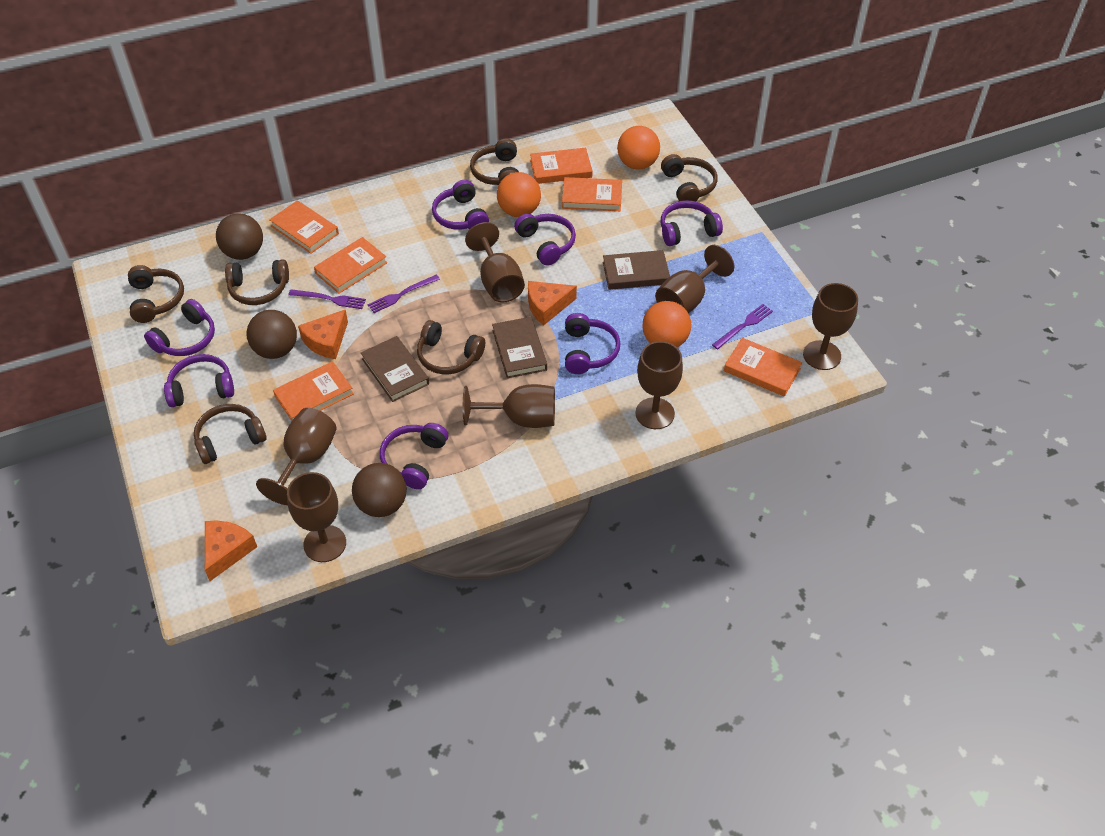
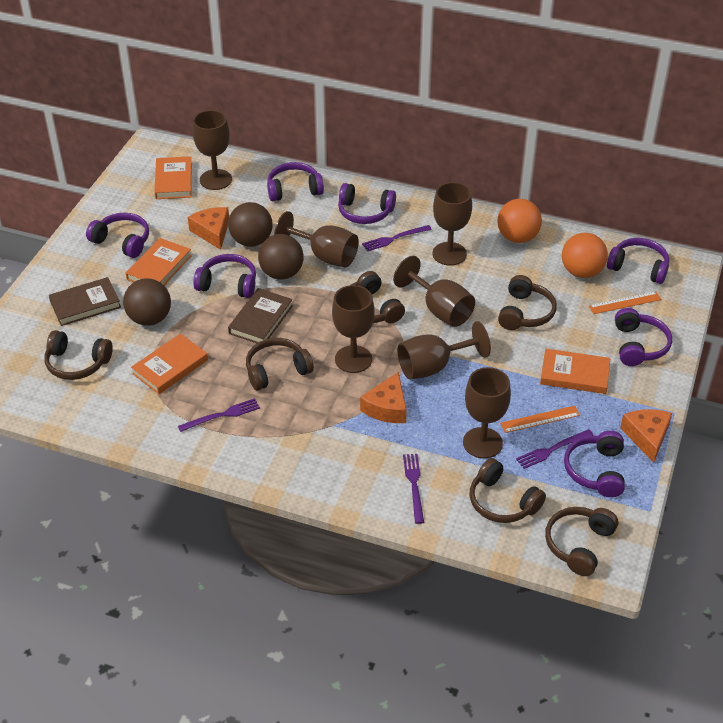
brown book: [361,336,429,402] [492,317,547,378] [603,250,670,290] = 3 -> [49,277,121,326] [228,288,293,343] = 2
orange ball: [497,172,541,217] [617,126,660,170] [642,301,691,347] = 3 -> [498,199,542,243] [562,233,608,278] = 2
orange book: [269,200,339,254] [273,361,354,421] [314,237,387,294] [530,148,593,184] [562,177,622,211] [724,338,802,396] = 6 -> [126,238,192,285] [131,334,208,394] [154,156,192,199] [540,349,610,394] = 4
orange ruler: none = 0 -> [500,406,580,433] [589,291,661,314] = 2
purple fork: [288,289,366,309] [368,274,440,313] [712,304,773,350] = 3 -> [178,398,260,432] [362,225,432,251] [403,454,424,524] [516,429,593,469] = 4

